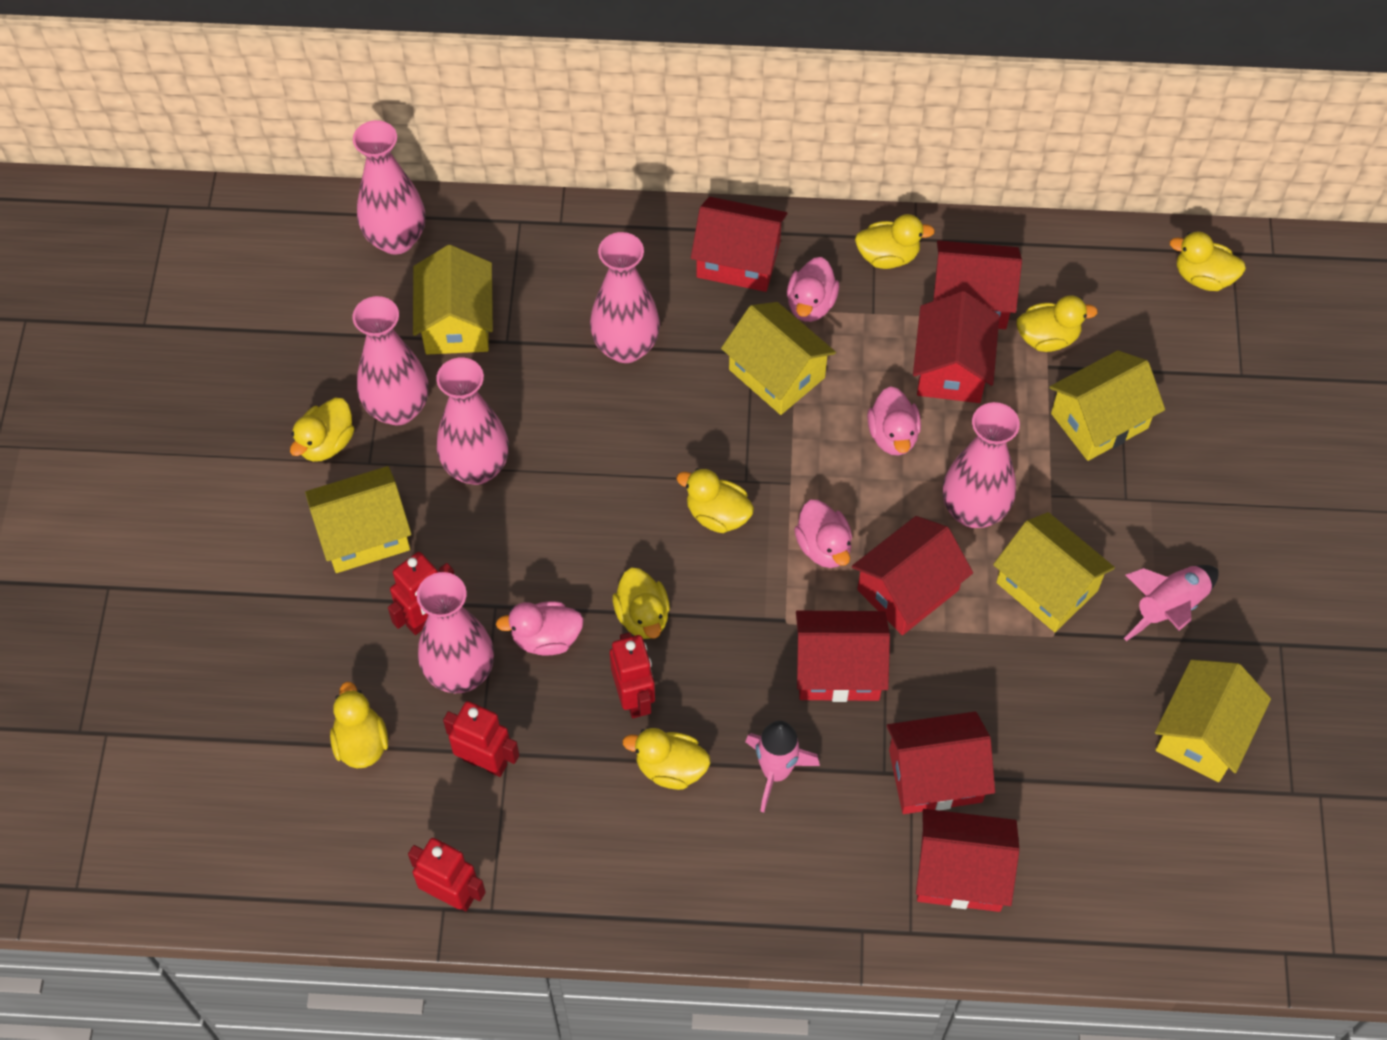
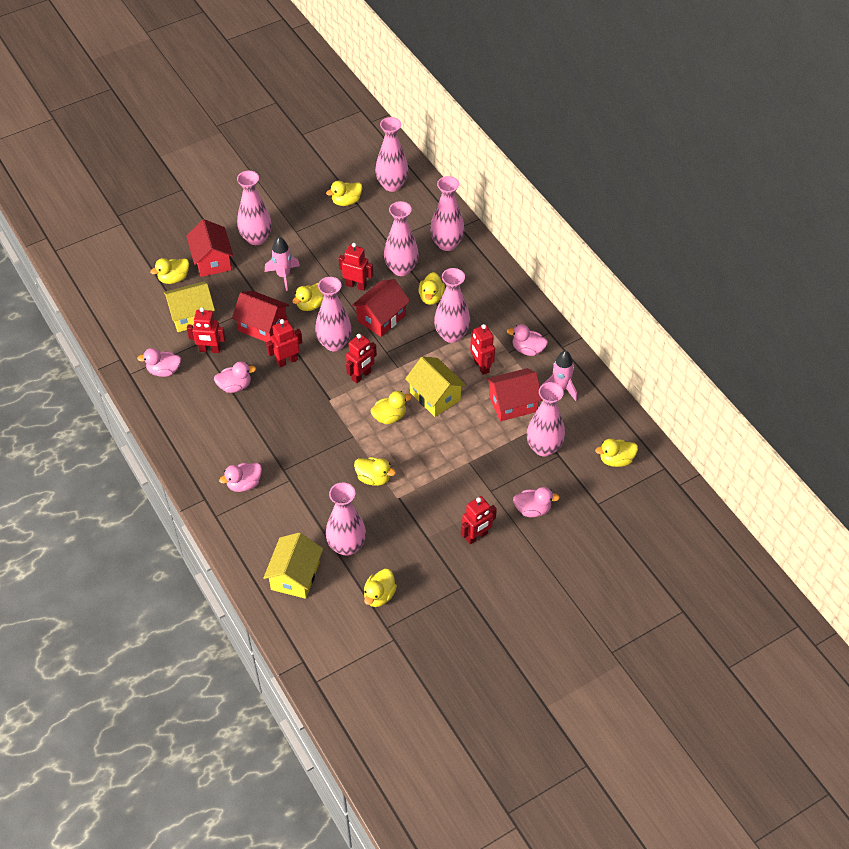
pink duck: [496,601,584,656] [787,257,839,322] [794,500,852,568] [867,386,921,456] = 4 -> [137,348,181,377] [214,361,256,393] [219,463,262,492] [507,324,548,356] [513,487,560,517] = 5
pink vase: [353,120,425,255] [353,296,428,425] [417,572,494,693] [436,357,509,485] [590,232,660,363] [943,402,1020,528] = 6 -> [237,171,272,245] [315,277,352,351] [326,483,366,556] [375,117,409,192] [384,201,419,276] [430,176,465,251] [434,268,470,343] [527,382,565,457] = 8
red house: [691,197,787,292] [796,611,890,702] [852,516,973,635] [887,712,995,814] [913,291,999,403] [916,809,1019,912] [933,240,1022,329] = 7 -> [186,219,233,277] [232,291,289,342] [352,279,410,337] [486,368,543,421] = 4
red robot: [388,552,455,635] [408,838,486,912] [443,701,519,777] [610,632,655,718] = 4 -> [187,307,226,353] [266,319,303,367] [338,243,373,291] [346,334,377,383] [461,496,497,545] [470,324,495,375] = 6
yellow house: [305,466,411,573] [413,245,493,354] [721,302,836,415] [993,512,1115,632] [1049,350,1165,461] [1155,660,1271,782] = 6 -> [164,281,215,332] [263,532,323,599] [405,357,466,417] = 3

